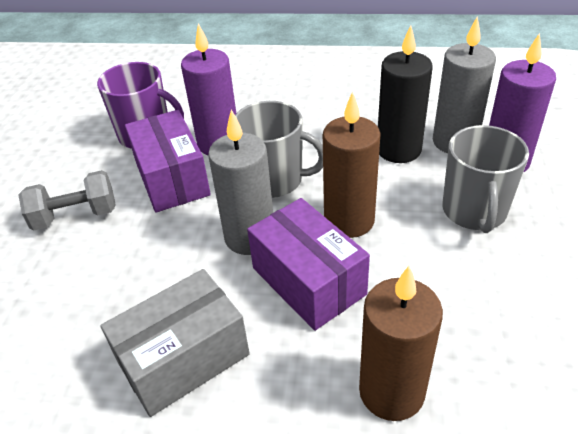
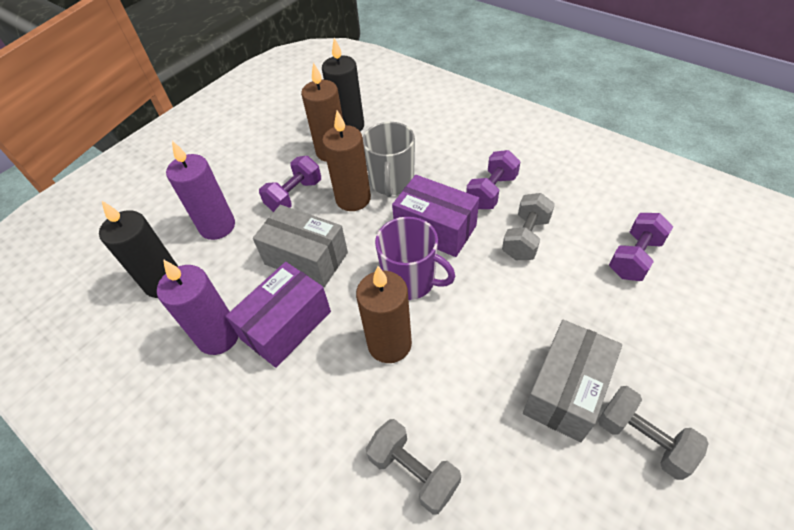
black candle: [378,25,433,163] = 1 -> [99,201,178,298] [322,38,364,132] = 2
brown candle: [323,91,381,238] [359,266,443,421] = 2 -> [301,62,343,162] [322,111,371,211] [356,266,412,363] = 3
grey box: [100,269,250,417] = 1 -> [253,205,348,287] [523,320,622,442] = 2
grey candle: [208,110,273,255] [433,16,496,153] = 2 -> none = 0
grey dumbbell: [19,170,116,230] = 1 -> [366,419,461,515] [502,193,555,260] [598,386,709,480] = 3
grey mug: [235,101,323,198] [442,125,529,233] = 2 -> [363,122,415,197] = 1
purple dumbbell: none = 0 -> [259,156,321,212] [466,150,520,209] [609,213,673,281] = 3

